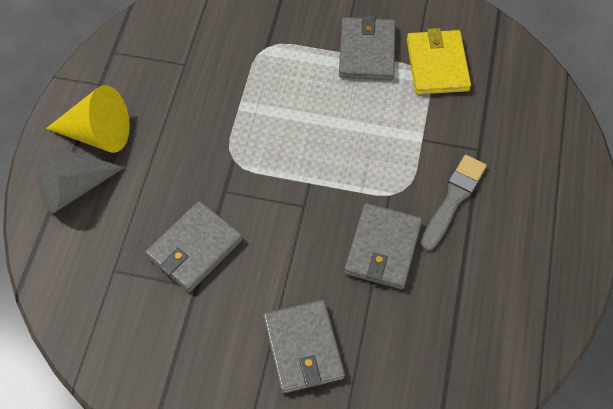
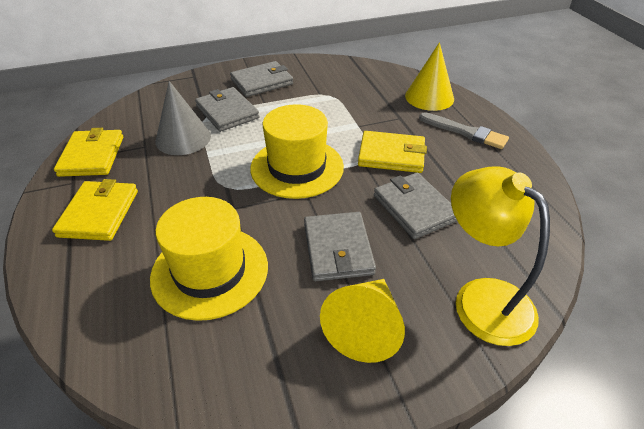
yellow cone: [46,85,130,153] = 1 -> [320,279,405,363] [405,42,454,111] = 2
yellow hat: none = 0 -> [150,197,268,321] [250,104,344,199] = 2
yellow lamp: none = 0 -> [451,166,550,346] = 1
yellow wallet: [407,28,471,94] = 1 -> [52,179,138,241] [54,128,123,177] [358,131,427,173] = 3

